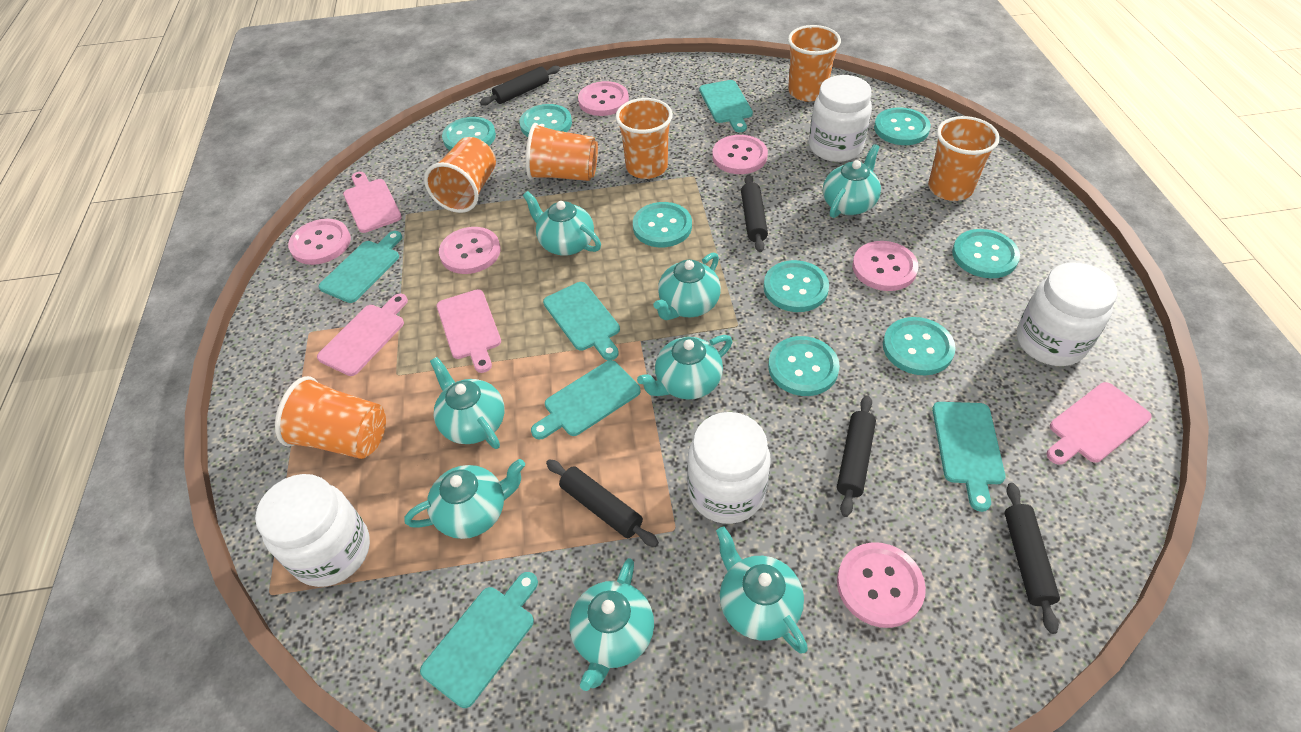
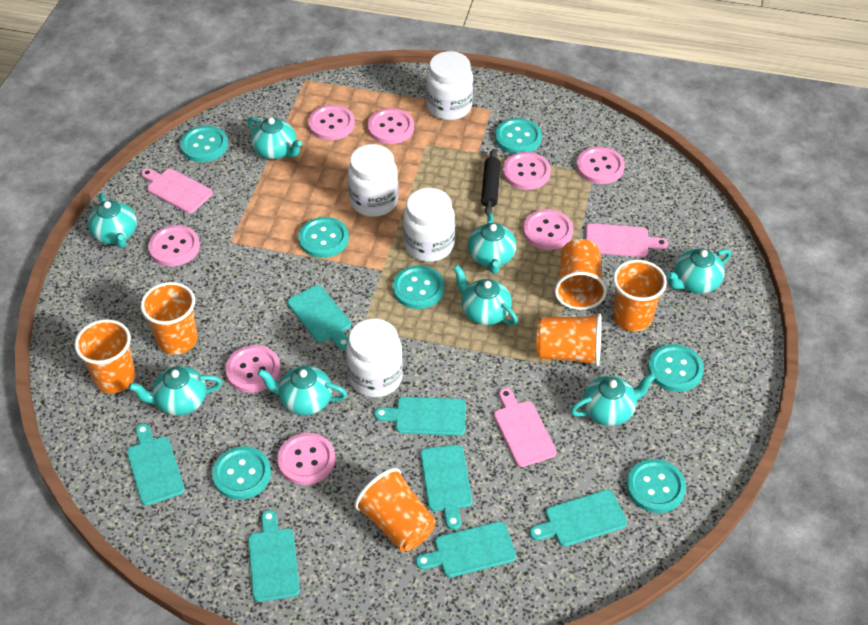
black rolling pin: [480,66,560,106] [546,459,659,547] [741,174,768,252] [837,395,876,517] [1005,483,1060,634] = 5 -> [481,149,501,216] = 1
pink button: [288,219,351,265] [439,227,500,274] [578,81,629,116] [712,135,768,174] [837,542,926,628] [852,241,918,291] = 6 -> [148,225,200,266] [225,345,281,393] [277,433,335,485] [308,105,355,140] [368,108,414,144] [503,152,551,190] [523,209,573,250] [576,146,625,184] = 8
pink cutting board: [317,294,408,376] [343,172,402,233] [437,289,501,373] [1046,382,1152,465] = 4 -> [141,168,213,213] [494,388,557,467] [586,223,668,257] = 3
turquoise button: [442,117,496,150] [520,104,572,137] [633,202,692,247] [764,260,829,312] [768,336,840,396] [874,108,931,145] [883,317,956,375] [952,229,1020,278] = 8 -> [180,126,228,162] [212,446,271,500] [298,217,349,258] [393,266,444,309] [495,118,542,154] [626,459,686,513] [648,344,704,392] = 7
turquoise cutting board: [318,231,402,303] [420,572,538,708] [531,360,641,439] [543,282,620,360] [699,80,753,132] [932,402,1006,512] = 6 -> [127,424,185,506] [248,510,300,602] [287,285,351,350] [374,397,466,436] [416,521,516,577] [421,445,472,530] [529,489,627,547] = 7

